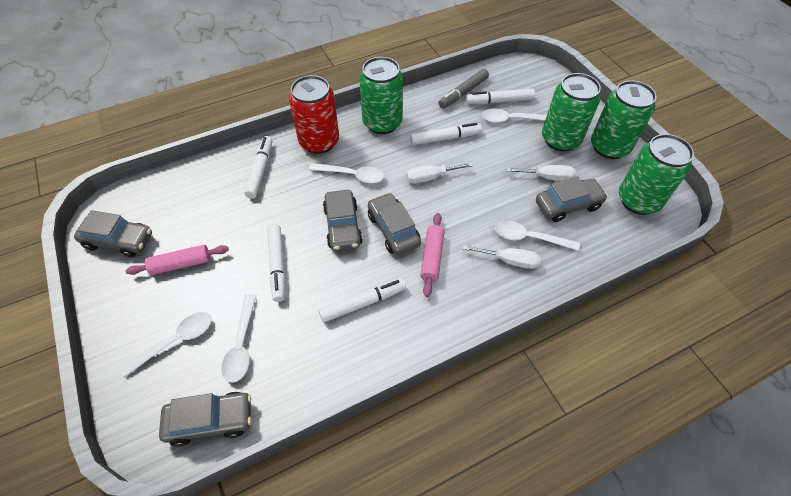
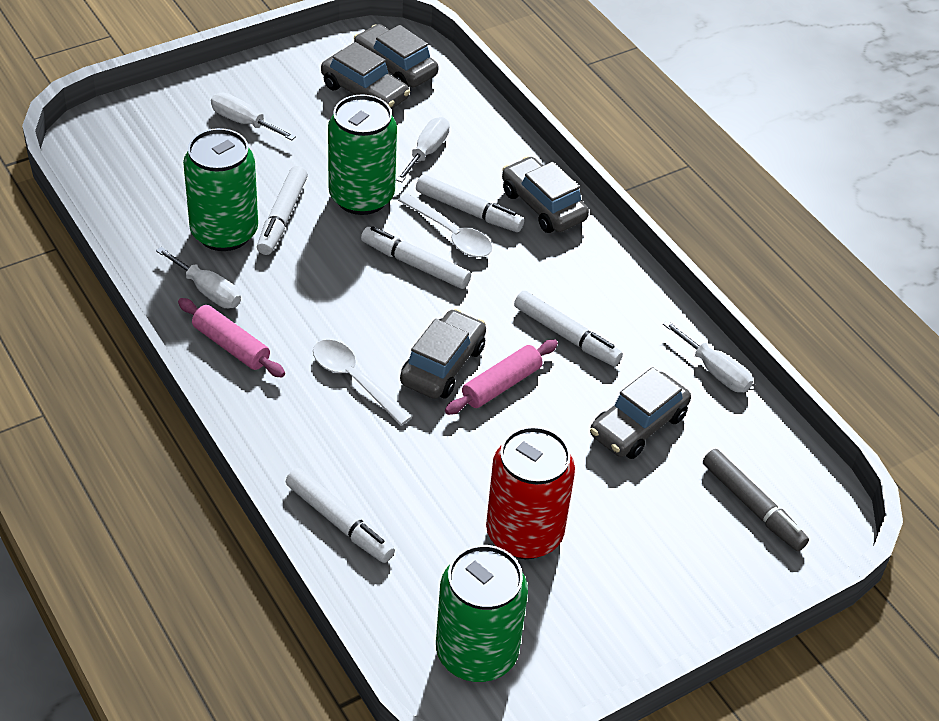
green can: [359,57,403,134] [542,73,601,151] [591,80,656,159] [619,134,694,215] = 4 -> [183,128,258,251] [328,94,397,215] [436,545,528,682] = 3
white screwdriver: [406,163,473,183] [463,245,541,269] [506,165,576,181] = 3 -> [156,247,241,308] [211,93,296,140] [396,117,450,182] [663,320,753,392] = 4
white spoon: [119,312,212,377] [221,294,257,383] [309,163,384,184] [482,108,547,123] [495,220,580,251] = 5 -> [313,340,412,425] [398,193,492,257] = 2

